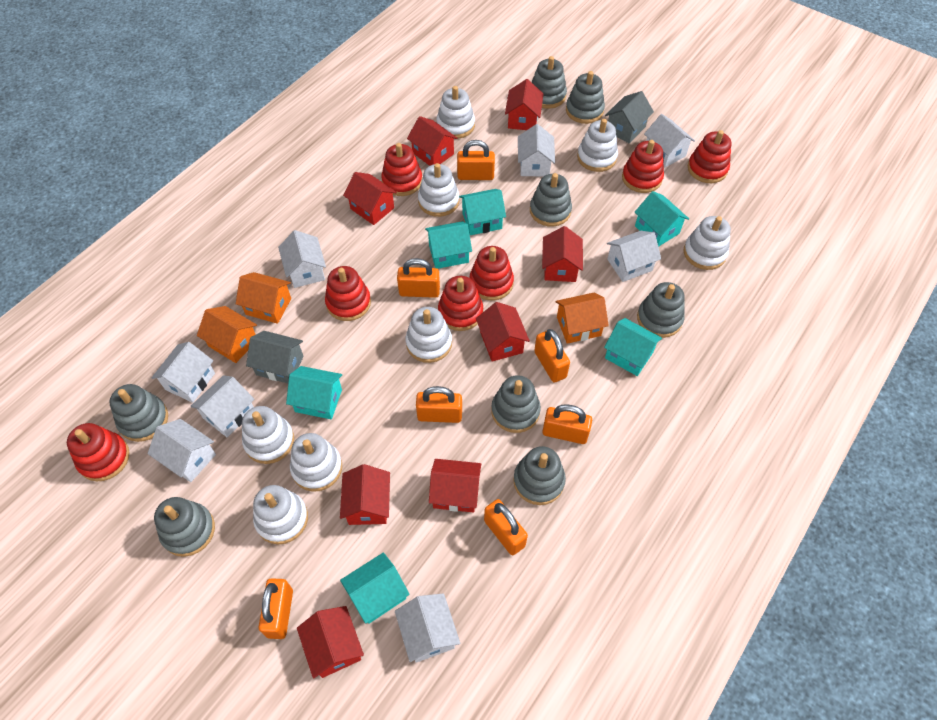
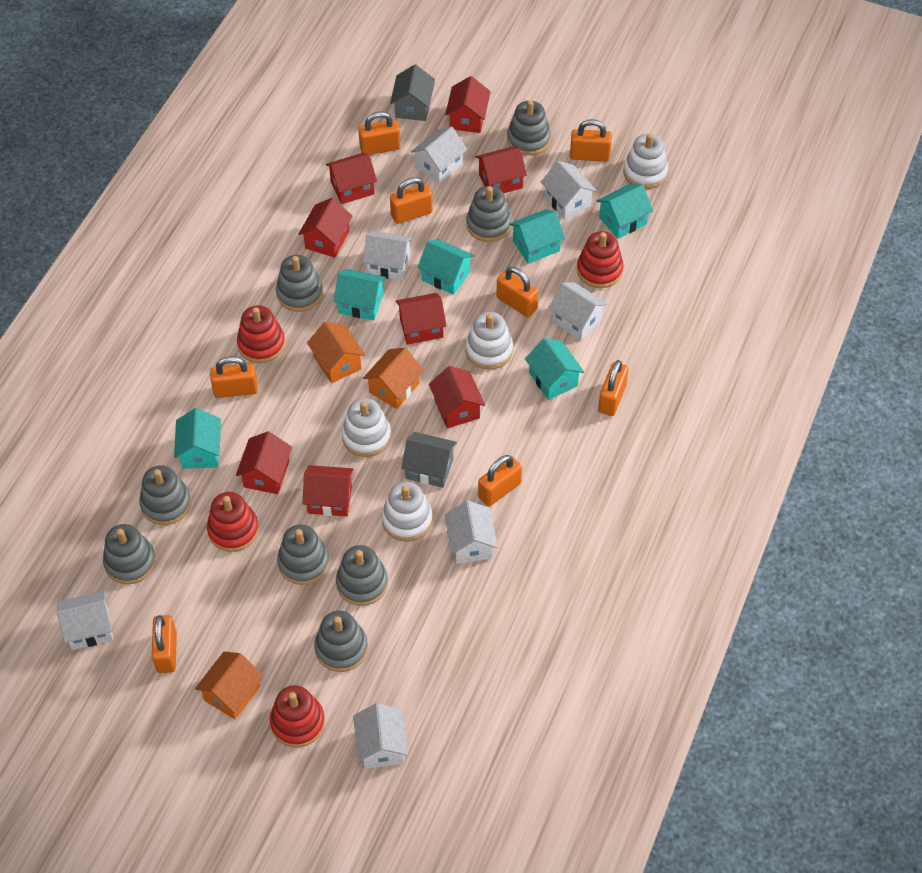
orange padlock: [259,578,293,639] [397,258,440,298] [416,386,462,423] [457,140,495,180] [484,499,528,555] [534,329,570,383] [542,404,592,444] = 7 -> [152,615,177,673] [210,356,258,398] [358,111,401,155] [390,177,433,224] [478,455,522,506] [497,267,538,317] [570,119,612,162] [598,360,628,416] = 8
red stacking toy: [67,423,130,482] [325,266,371,321] [381,143,422,196] [438,276,483,331] [469,246,514,301] [622,140,664,193] [688,130,732,183] = 7 -> [207,492,259,552] [237,305,285,363] [270,685,325,747] [577,231,624,288] = 4
white house: [148,419,216,482] [152,342,215,403] [191,375,254,437] [278,230,326,288] [395,593,460,663] [518,124,555,177] [607,231,661,282] [644,114,695,168] = 8 -> [57,591,113,650] [353,703,408,769] [363,231,413,280] [411,126,467,184] [445,500,498,564] [541,161,597,220] [548,282,608,340] = 7
white stacking toy: [242,406,294,464] [253,485,308,544] [290,433,342,492] [406,307,452,363] [418,163,459,217] [436,86,475,139] [577,119,618,172] [684,216,731,270] = 8 -> [342,398,391,457] [382,481,433,542] [465,312,513,370] [623,134,668,189] = 4

